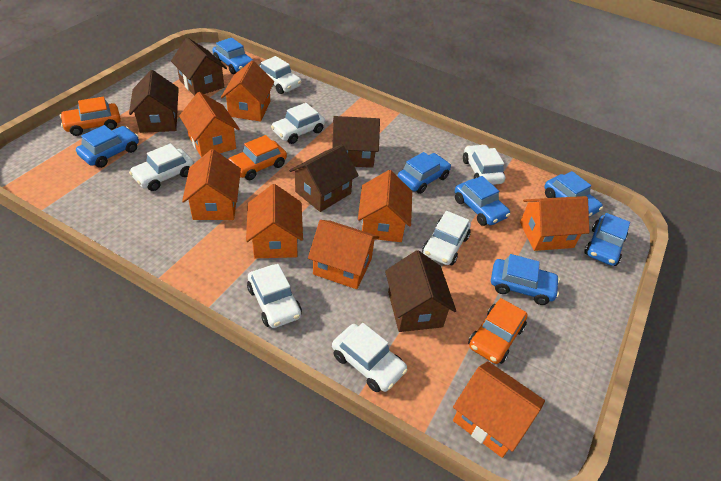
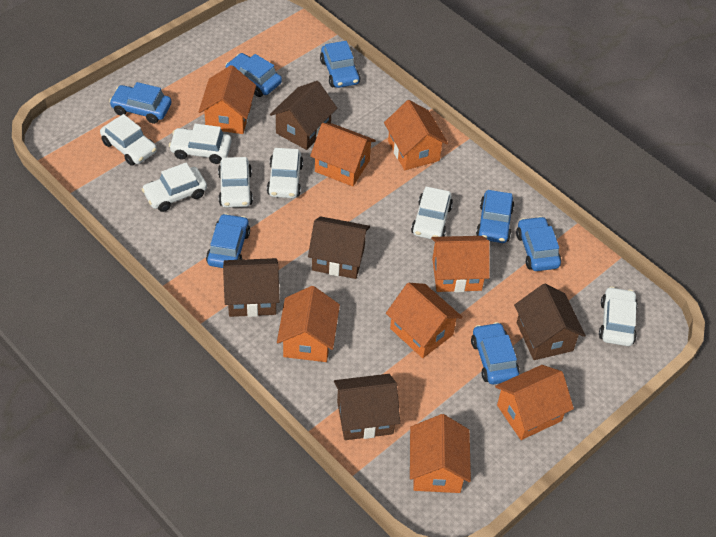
orange car: [60,97,121,136] [228,135,287,180] [468,298,528,364] = 3 -> none = 0

